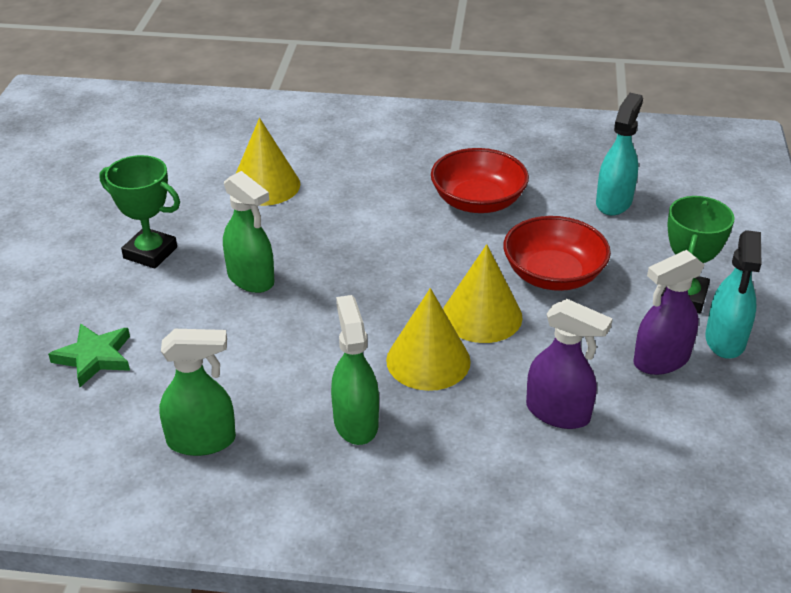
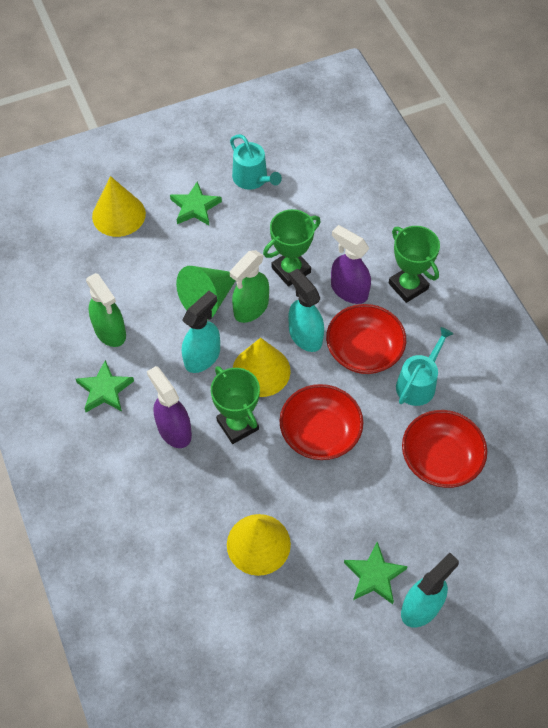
green cone: none = 0 -> [176,266,235,320] = 1
green spray bottle: [159,329,236,456] [223,171,274,293] [331,295,379,445] = 3 -> [86,273,126,347] [230,250,269,323] = 2
green star: [48,323,130,387] = 1 -> [76,360,134,412] [170,181,222,225] [344,542,408,604] = 3
green trophy: [99,155,180,269] [661,196,735,313] = 2 -> [211,366,260,444] [263,209,321,287] [389,226,440,303] = 3
red bowl: [431,148,529,213] [503,216,611,291] = 2 -> [279,384,363,460] [326,304,406,374] [402,410,487,488] = 3
turquoise spray bottle: [596,93,643,216] [705,230,761,359] = 2 -> [182,291,220,373] [289,268,324,352] [401,553,459,628] = 3
turquoise watering can: none = 0 -> [230,134,282,190] [396,327,453,406] = 2

